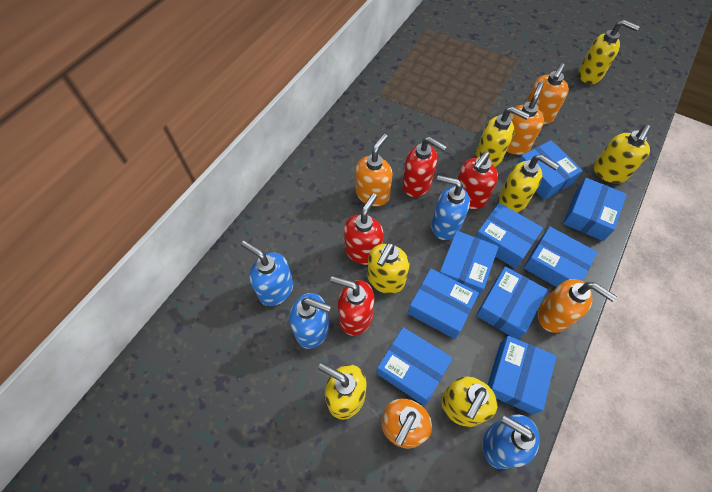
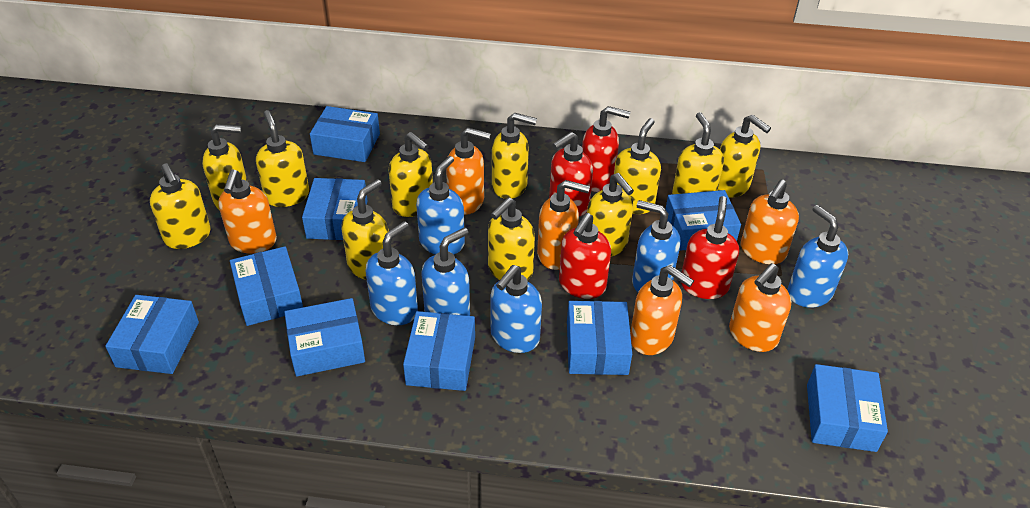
blue soap dispenser: [241,241,293,306] [290,293,331,349] [431,175,470,240] [482,414,540,469] = 4 -> [366,221,418,325] [416,156,465,255] [421,227,470,316] [491,265,542,353] [632,200,680,292] [788,205,848,308] = 6
orange soap dispenser: [356,134,392,206] [381,399,432,449] [506,82,544,155] [526,63,569,124] [538,279,617,333] = 5 -> [218,169,277,253] [446,128,491,215] [537,180,590,270] [630,265,694,355] [729,263,791,352] [741,179,799,264] = 6
yellow soap dispenser: [318,362,367,420] [367,242,409,294] [441,377,498,427] [476,106,530,167] [498,154,559,213] [578,20,640,84] [594,125,651,184] = 7 -> [150,163,211,249] [202,124,247,210] [256,110,309,207] [341,179,389,280] [389,132,433,217] [488,198,535,281] [492,113,537,199] [587,173,634,257] [614,118,661,214] [672,112,724,194] [717,115,771,198] = 11

